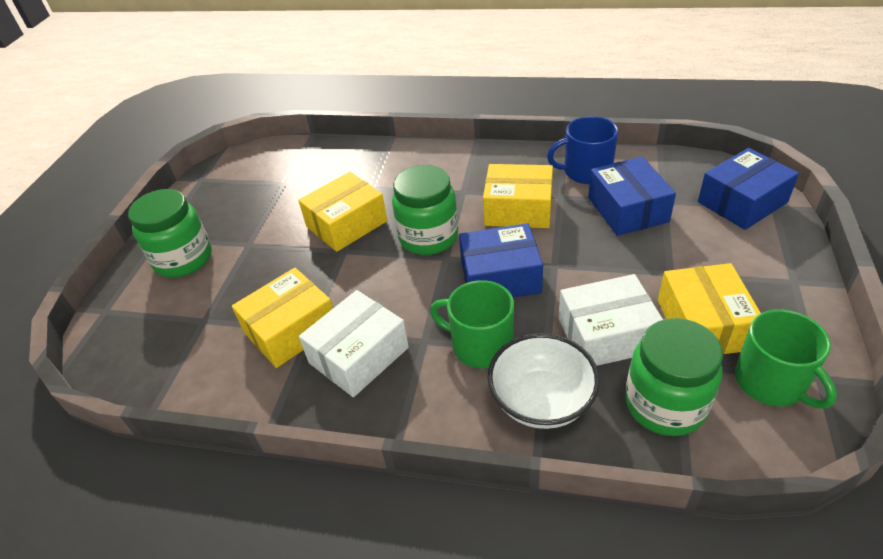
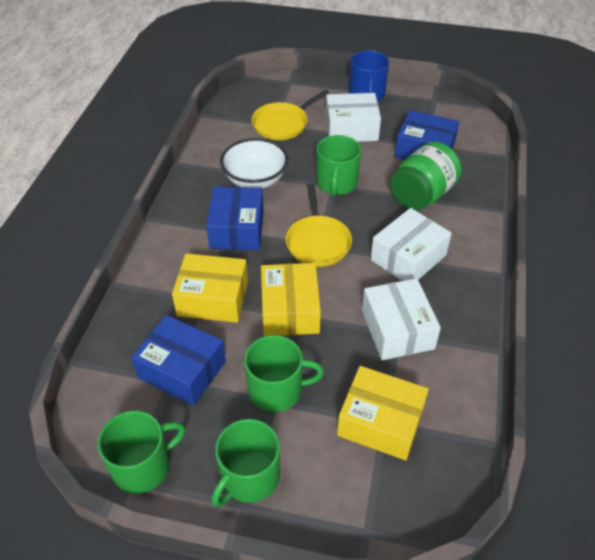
green jar: [128,189,212,278] [392,165,458,255] [625,318,723,436] = 3 -> [390,141,461,210] = 1
green mug: [430,280,514,368] [735,310,837,409] = 2 -> [98,411,185,494] [211,419,280,507] [244,335,324,412] [316,135,361,196] = 4
white box: [299,290,409,397] [559,274,663,366] = 2 -> [326,93,381,142] [362,278,441,360] [371,208,452,281] = 3
yellow box: [232,268,333,368] [298,172,387,252] [483,164,553,228] [658,263,761,354] = 4 -> [172,253,248,323] [261,263,321,336] [337,366,429,460] = 3
yellow pan: none = 0 -> [252,90,329,140] [286,184,352,267] = 2

